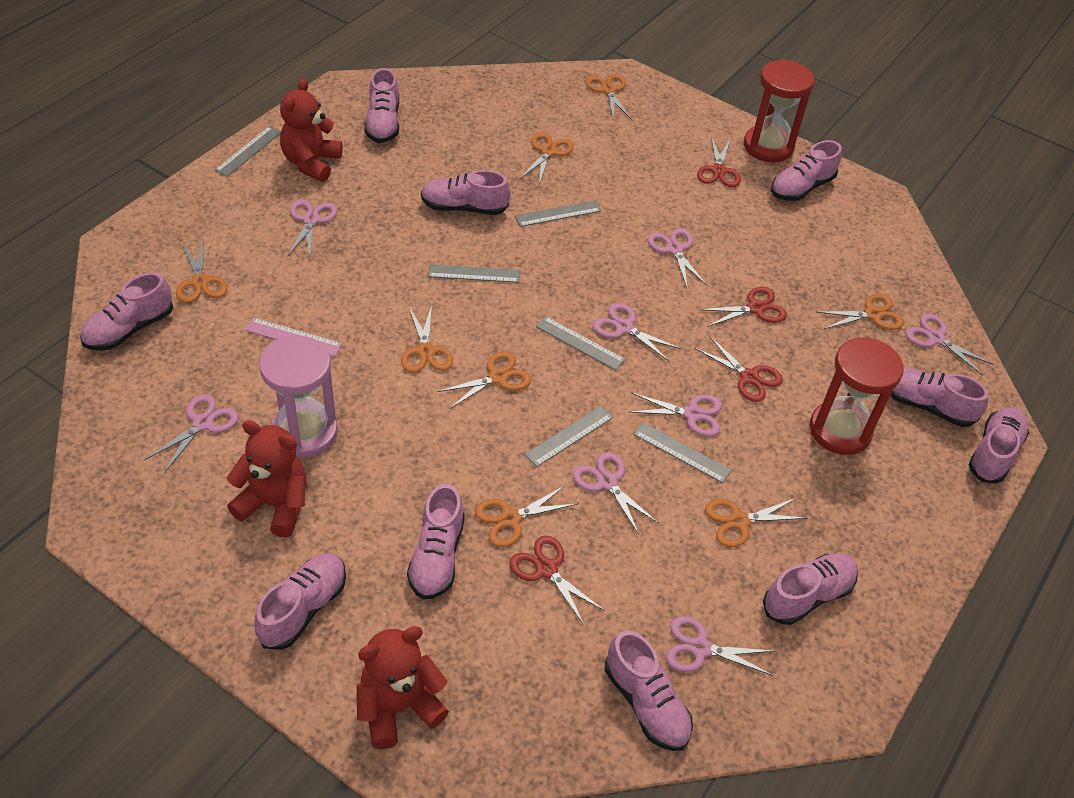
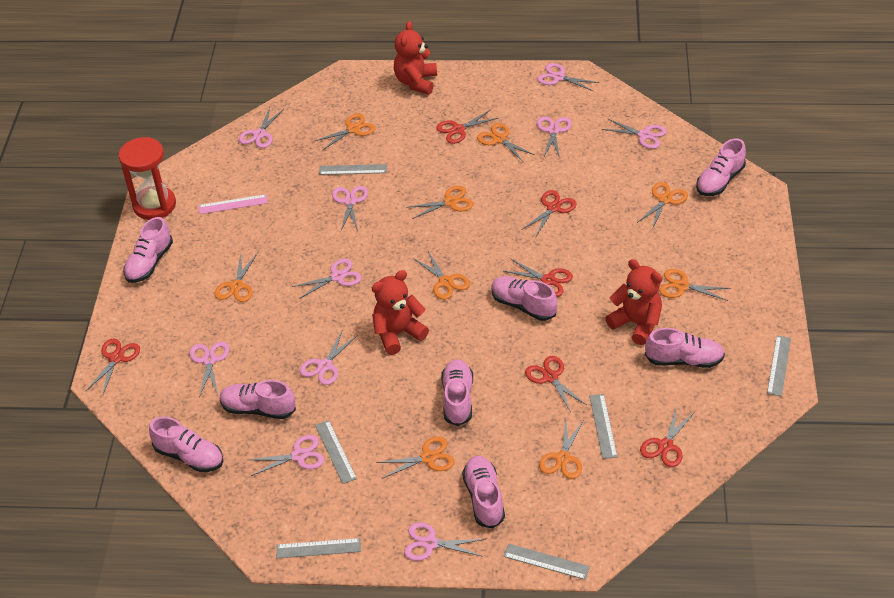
orange scissors: [176,239,228,303] [401,305,453,373] [437,351,531,409] [475,485,577,547] [520,132,574,185] [586,74,632,120] [705,498,807,547] [817,294,904,330] = 8 -> [215,254,257,302] [315,113,375,151] [376,436,455,479] [406,186,473,219] [413,251,470,300] [477,123,535,163] [539,417,584,479] [637,182,688,227] [659,269,731,301] = 9
pink hourglass: [259,335,338,458] = 1 -> none = 0
pink scissors: [145,394,239,473] [288,200,337,257] [573,452,659,535] [593,303,682,362] [629,393,722,437] [647,228,707,287] [666,616,774,676] [906,313,994,376] = 8 -> [190,342,229,398] [239,107,284,148] [249,435,324,476] [292,258,361,299] [300,329,358,385] [332,186,368,231] [404,522,485,561] [537,116,572,158] [538,63,600,92] [602,119,667,149] = 10
pink shoe: [80,272,173,351] [254,553,346,650] [364,68,399,143] [407,484,465,600] [421,170,510,215] [605,631,693,751] [763,554,858,625] [771,140,842,201] [891,368,989,427] [969,407,1029,483] = 10 -> [123,217,173,283] [149,416,223,472] [220,380,296,419] [441,359,473,426] [462,456,505,528] [491,276,558,321] [645,328,725,368] [696,138,746,196] = 8
red hourglass: [744,59,814,163] [810,338,903,455] = 2 -> [119,137,176,220] = 1
red scissors: [509,536,605,626] [695,336,783,402] [697,136,741,187] [699,287,787,327] = 4 -> [86,338,140,394] [436,110,498,144] [504,259,573,297] [523,190,577,236] [525,356,586,412] [640,407,695,467] = 6

